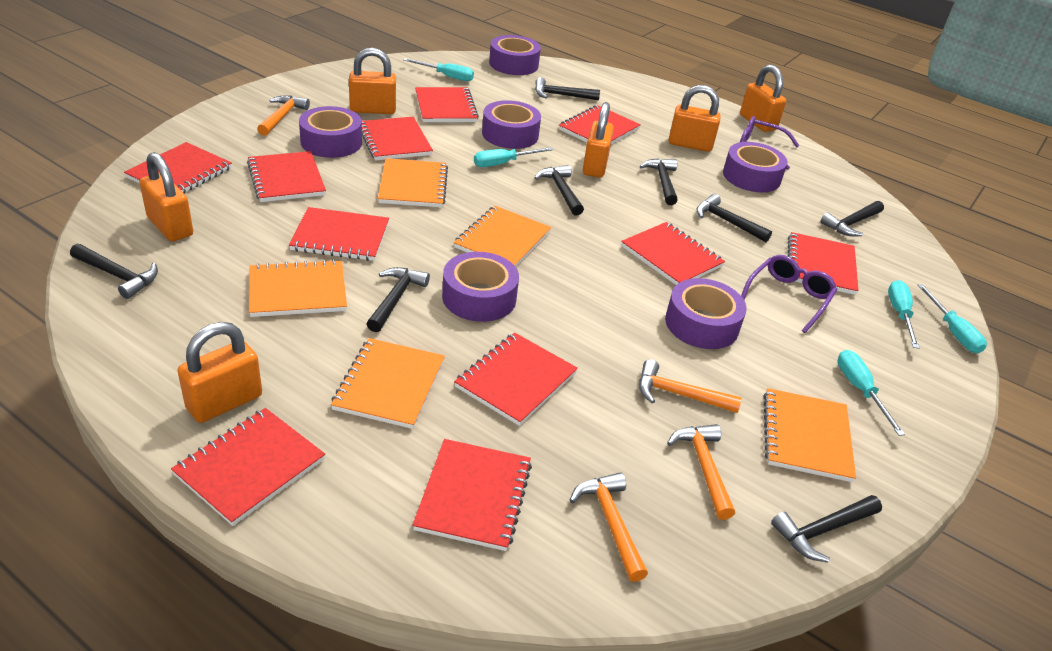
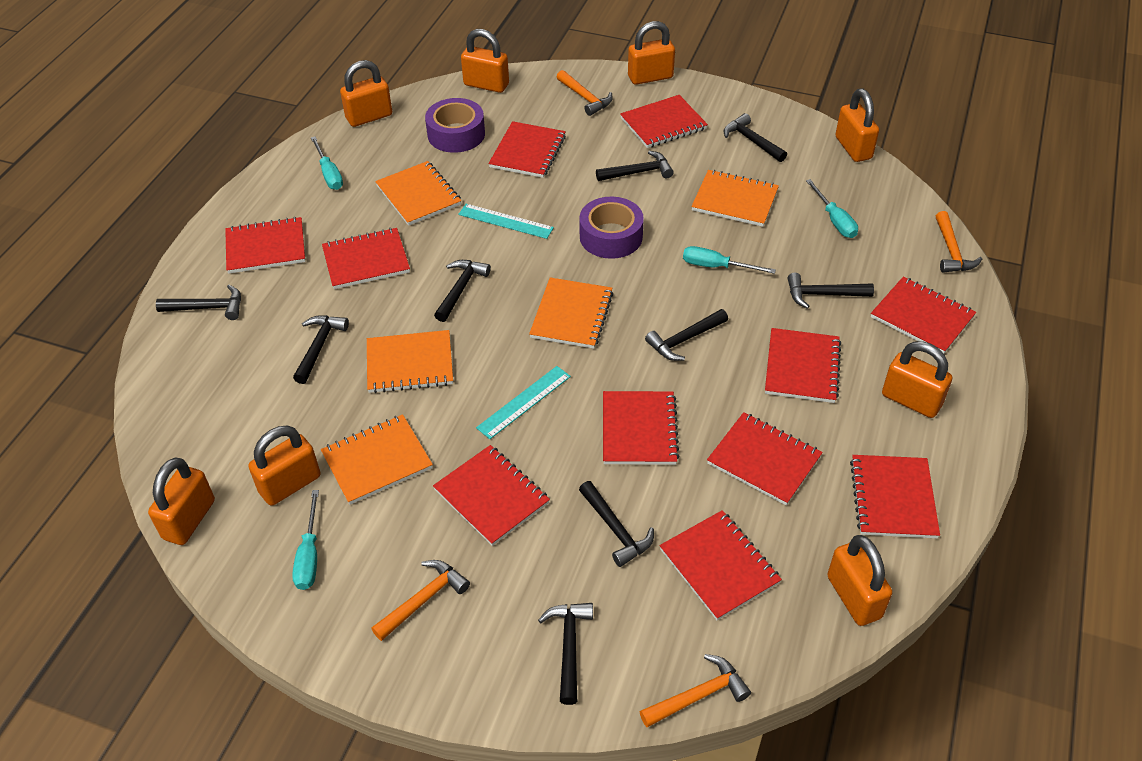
black hammer: [70,244,158,299] [367,267,430,332] [535,77,600,101] [535,165,584,216] [640,158,678,205] [696,194,772,242] [771,495,882,563] [821,201,884,236] = 8 -> [156,285,241,320] [293,315,349,384] [434,260,491,322] [538,603,593,705] [579,481,654,567] [596,151,674,181] [645,309,728,361] [724,113,787,162] [787,273,874,309] = 9
orange padlock: [139,152,193,242] [177,322,262,423] [349,48,396,114] [583,102,614,178] [668,85,721,152] [740,64,786,132] = 6 -> [148,458,215,545] [248,426,321,506] [340,60,392,127] [461,29,509,93] [628,21,675,85] [827,535,892,626] [836,89,879,162] [882,341,952,418] = 8
purple glasses: [740,116,800,170] [741,255,837,333] = 2 -> none = 0
purple tape: [299,106,362,158] [442,252,519,322] [482,100,541,149] [489,35,541,75] [665,278,747,349] [723,142,788,192] = 6 -> [425,98,485,153] [579,197,644,259] = 2
turquoise ruler: none = 0 -> [458,204,554,239] [476,366,571,439] = 2
turquoise screwdriver: [403,58,474,81] [474,147,553,167] [837,350,905,436] [888,280,919,349] [918,284,987,353] = 5 -> [292,490,319,590] [311,136,343,190] [683,246,776,274] [806,179,858,238] = 4

